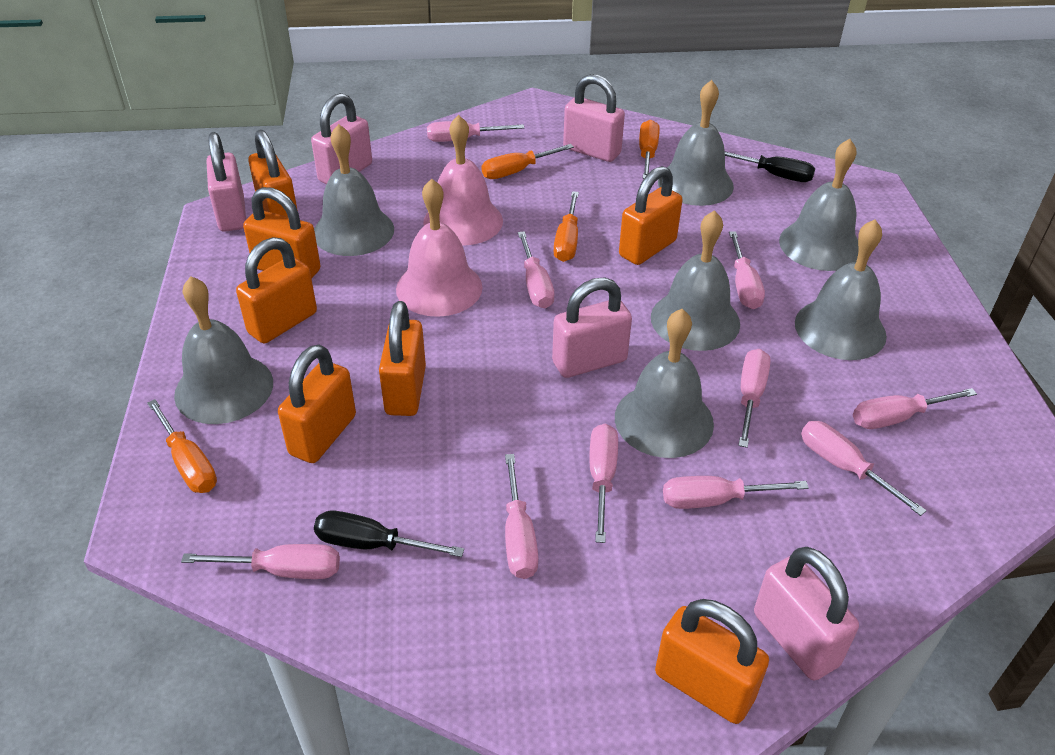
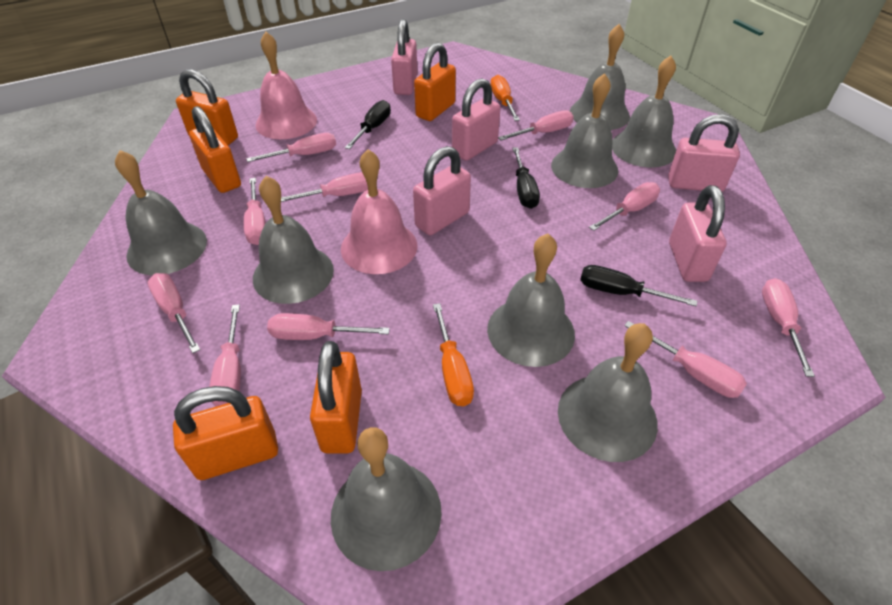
black screwdriver: [314,511,464,557] [725,152,815,182] = 2 -> [345,100,391,149] [512,147,540,209] [580,265,697,306] = 3
grey bell: [174,276,273,424] [314,124,394,256] [615,309,714,458] [651,210,740,351] [658,80,734,206] [779,139,858,271] [795,219,887,360] = 7 -> [115,150,207,275] [253,176,334,304] [331,427,442,571] [487,234,575,367] [551,73,618,188] [558,323,658,462] [570,24,630,130] [612,56,676,167] = 8
orange padlock: [236,237,317,344] [243,187,321,279] [248,130,298,217] [278,345,356,463] [379,301,426,416] [619,166,682,265] [655,599,769,724] = 7 -> [173,386,278,480] [176,69,238,146] [189,106,241,193] [310,341,362,454] [414,43,456,121] = 5
orange screwdriver: [147,399,217,493] [482,144,574,179] [553,191,579,262] [639,120,660,179] = 4 -> [433,303,474,406] [490,75,520,121] = 2

